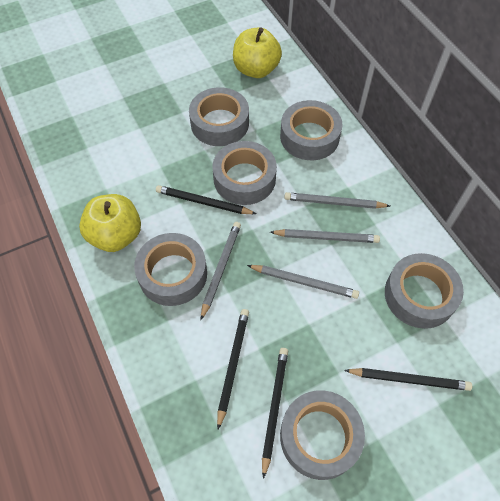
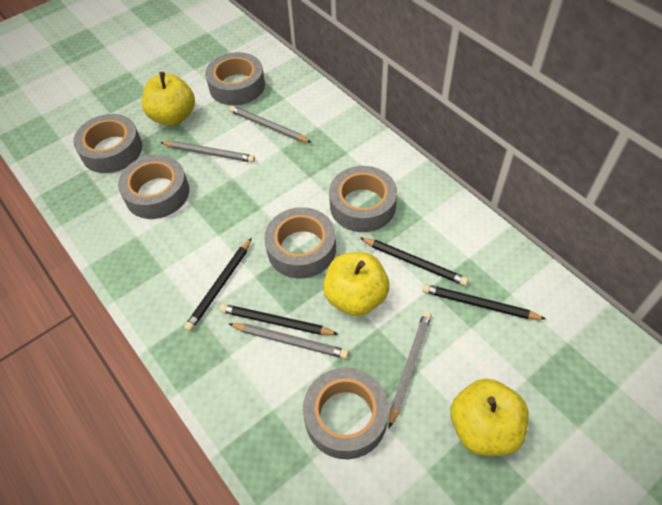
yellow apple: [79,194,141,252] [233,27,282,78] = 2 -> [142,72,195,126] [323,252,390,316] [450,379,529,456] = 3

